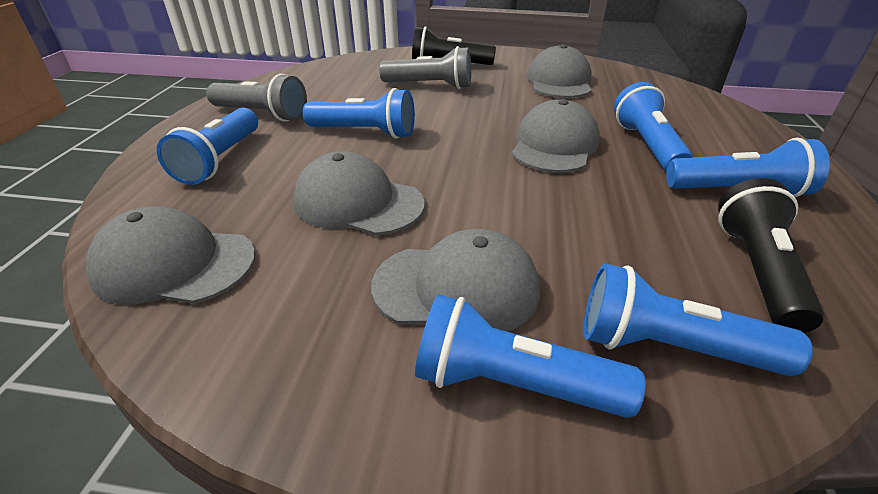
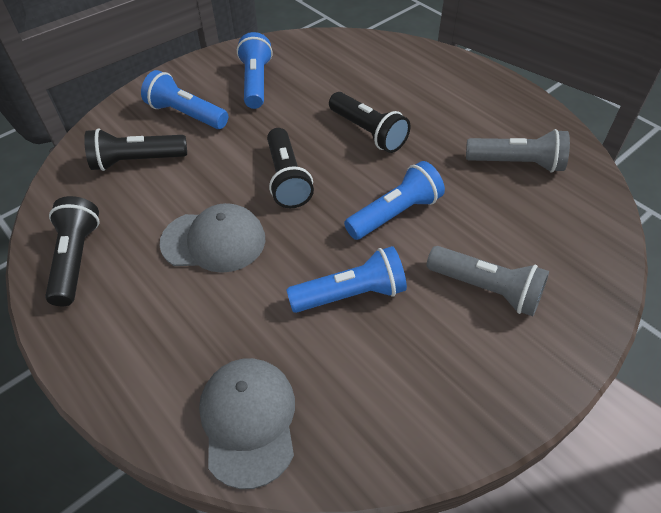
black flashlight: [412,26,496,65] [718,178,824,333] = 2 -> [45,196,99,306] [84,128,187,171] [267,128,314,208] [329,92,411,153] = 4
blue flashlight: [157,108,258,185] [303,88,415,139] [415,294,646,418] [584,263,813,376] [614,82,693,172] [666,138,830,197] = 6 -> [141,70,228,129] [237,32,273,109] [286,246,407,313] [344,161,445,240] = 4
grey cap: [86,206,255,304] [294,151,425,235] [371,229,540,332] [512,99,600,173] [527,44,592,98] = 5 -> [160,203,265,273] [199,358,295,489] = 2

